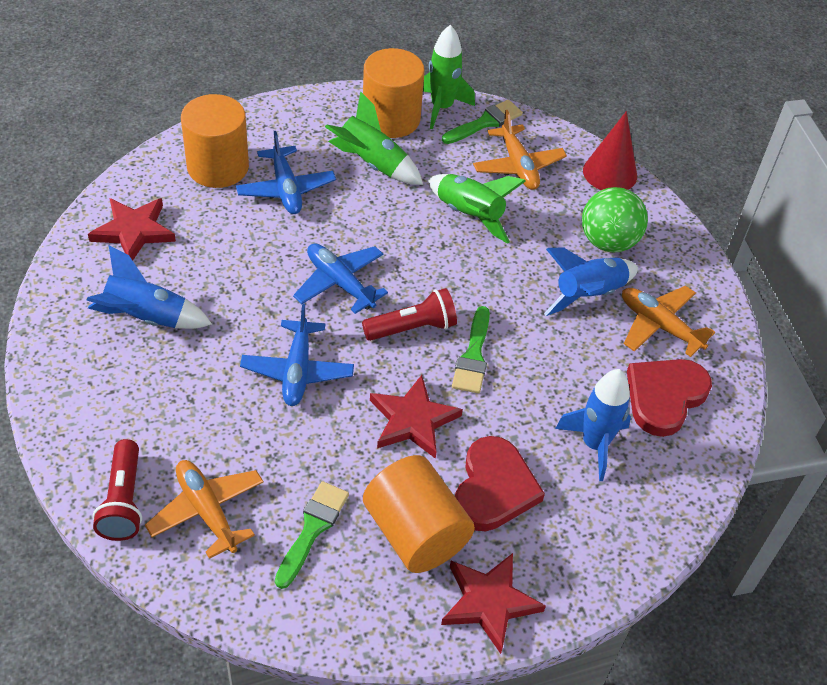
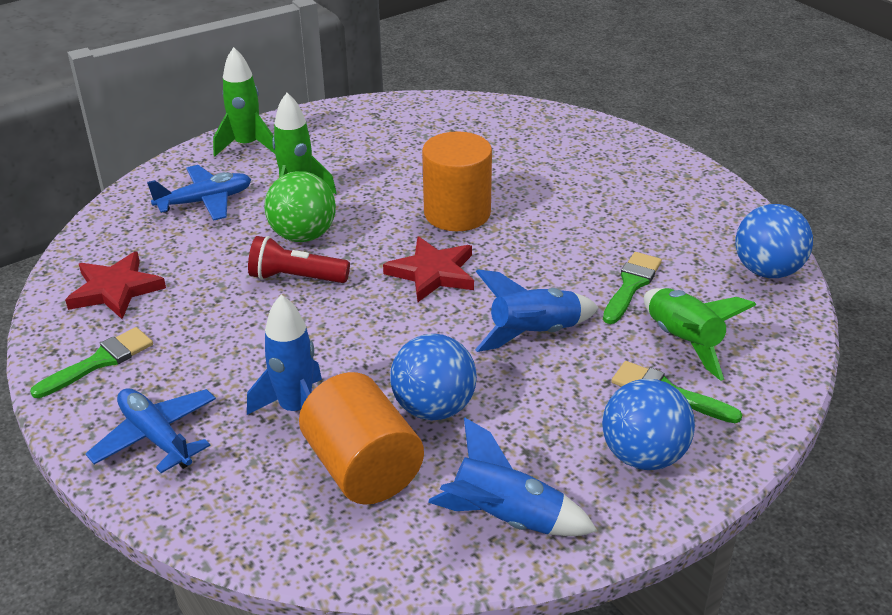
blue ball: none = 0 -> [390,334,477,420] [602,379,695,470] [736,204,813,278] = 3
blue plane: [236,131,336,214] [240,304,354,406] [293,243,388,314] = 3 -> [85,388,216,473] [147,165,251,221] = 2
orange cylinder: [181,94,249,188] [363,48,425,138] [363,455,475,573] = 3 -> [299,372,424,505] [422,131,492,231] = 2
orange plane: [145,460,264,559] [473,110,567,190] [622,286,715,357] = 3 -> none = 0
red cone: [583,111,637,190] = 1 -> none = 0
red flashlight: [93,439,142,541] [362,288,457,341] = 2 -> [248,236,350,283] = 1
red heart: [455,436,545,531] [627,359,712,437] = 2 -> none = 0
red star: [88,198,176,261] [370,375,463,459] [441,553,546,654] = 3 -> [65,251,166,319] [383,236,474,302] = 2

